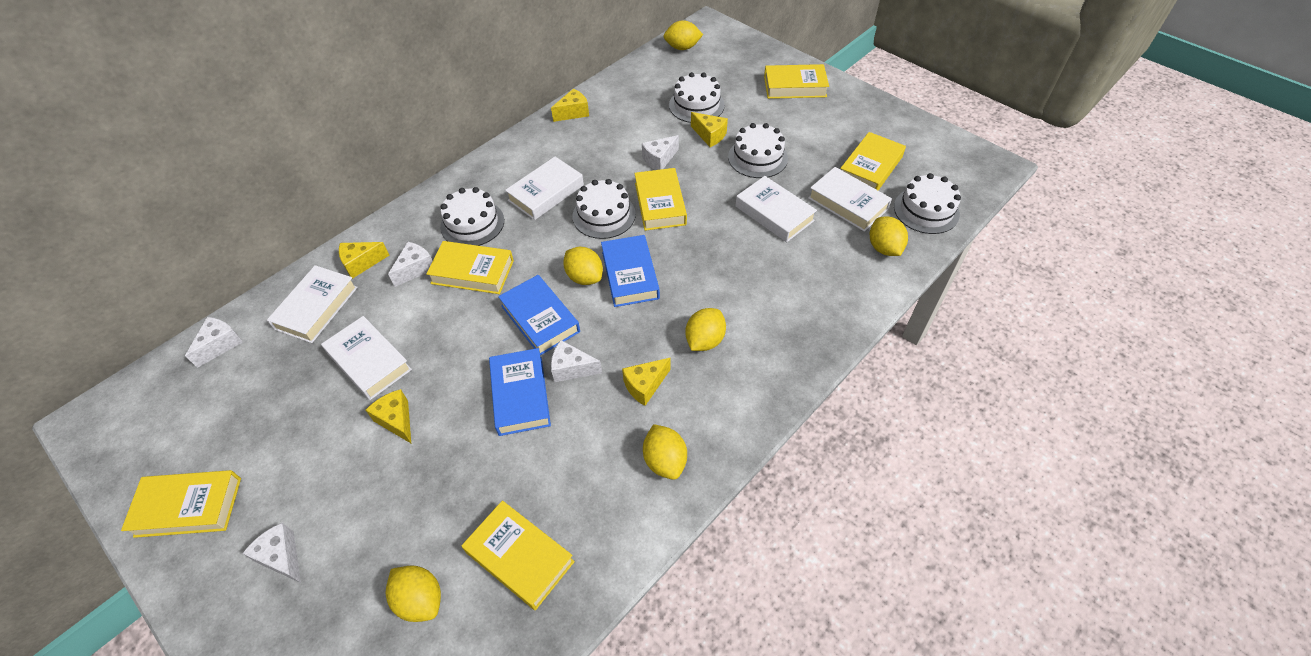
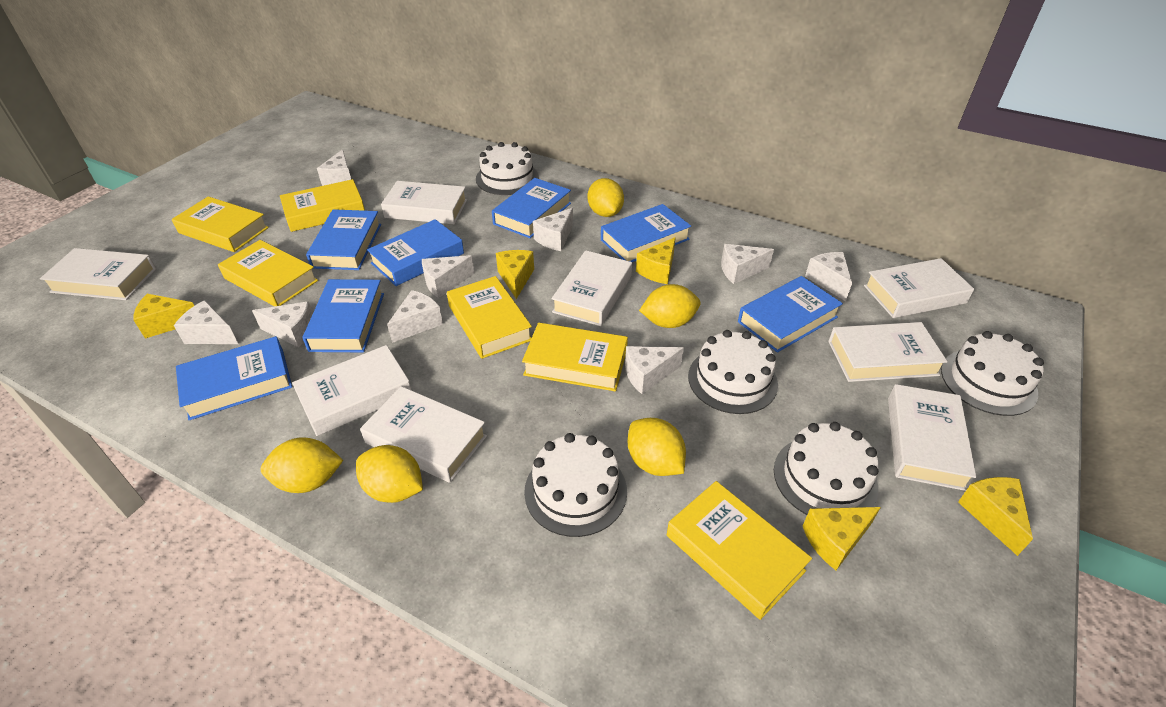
blue book: [489,348,551,436] [498,275,580,356] [601,235,660,307] = 3 -> [176,336,292,420] [302,279,384,352] [306,209,381,270] [367,219,464,286] [492,178,571,238] [601,204,691,262] [738,276,843,353] = 7
white book: [267,265,358,343] [321,316,412,400] [505,157,584,220] [736,176,817,242] [808,167,892,232] = 5 -> [40,248,156,300] [292,345,411,436] [360,386,487,483] [381,181,467,224] [551,250,632,326] [828,322,948,382] [864,258,974,318] [888,384,976,491] = 8
white cheese: [185,317,243,368] [242,523,301,583] [388,242,432,287] [551,340,602,382] [642,135,679,170] = 5 -> [174,300,238,344] [252,301,313,347] [317,149,351,186] [387,290,443,343] [422,255,475,298] [533,208,573,251] [625,346,684,394] [721,244,774,284] [805,252,852,302] = 9
yellow lemon: [386,565,441,622] [563,247,603,285] [643,424,687,480] [663,20,703,50] [685,308,726,351] [870,216,908,256] = 6 -> [261,437,343,493] [356,445,423,503] [588,178,624,217] [628,418,686,476] [639,284,700,328] = 5

